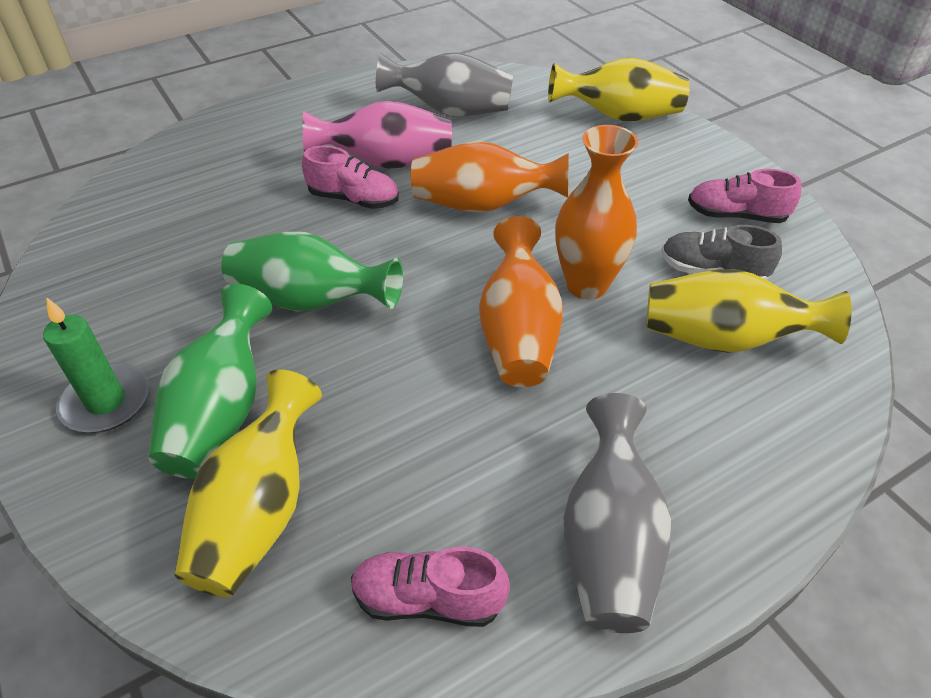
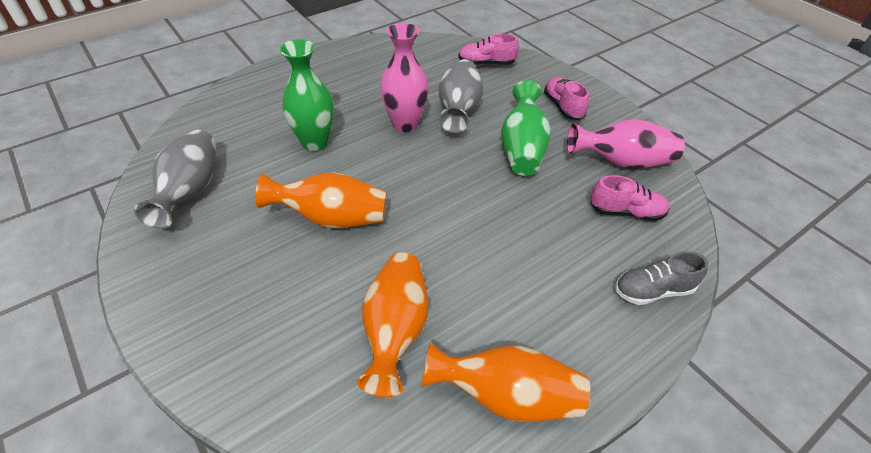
green candle: [43,297,149,433] = 1 -> none = 0
pink vase: [303,101,452,169] = 1 -> [380,23,428,132] [567,119,685,169] = 2
yellow vase: [175,369,322,597] [548,57,690,121] [647,269,852,353] = 3 -> none = 0

